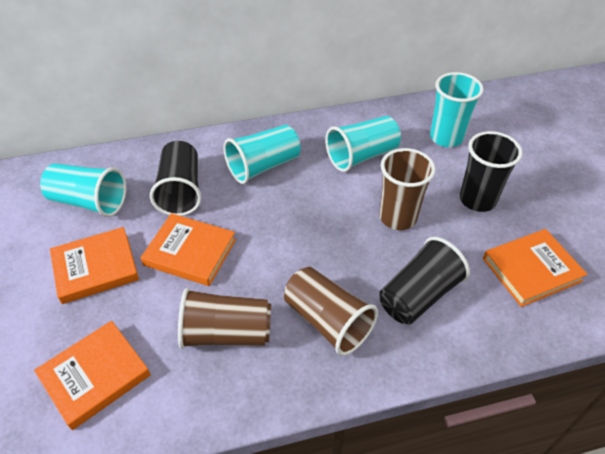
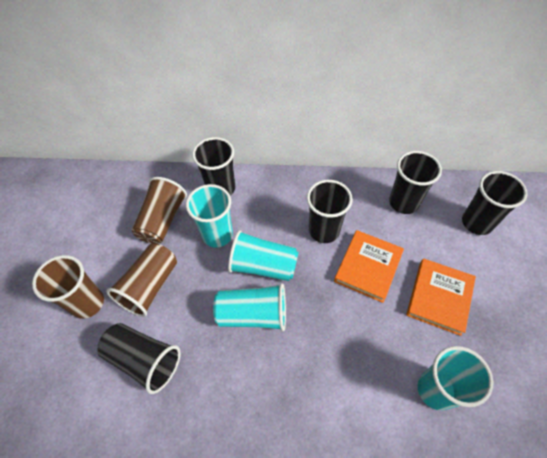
black cup: [150,141,202,216] [379,237,470,324] [460,131,522,212] = 3 -> [97,323,181,394] [192,137,235,196] [307,180,353,243] [389,151,442,214] [462,171,528,235] = 5
orange book: [34,321,151,430] [50,227,139,304] [140,213,236,286] [483,229,588,307] = 4 -> [334,230,404,303] [406,259,476,336] = 2

